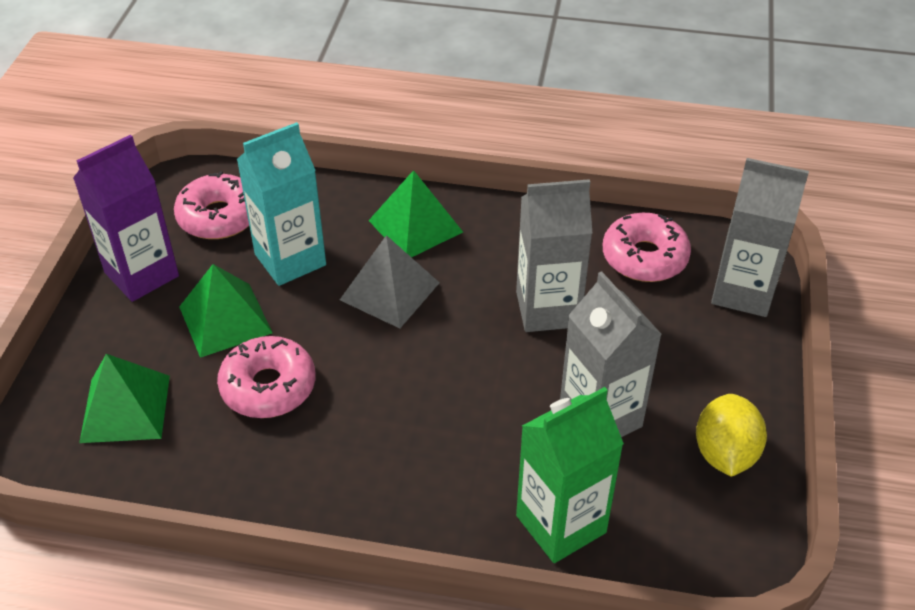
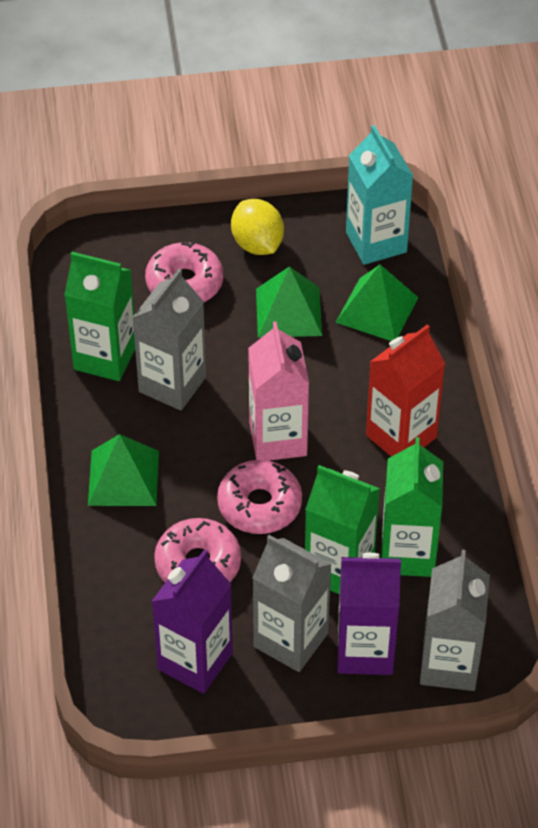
green carton: [516,387,624,563] = 1 -> [64,252,135,381] [305,465,380,594] [381,437,443,577] = 3
grey pyramid: [340,235,440,328] = 1 -> none = 0
pink carton: none = 0 -> [248,321,309,461] = 1
purple carton: [73,135,179,302] = 1 -> [151,549,233,694] [337,553,401,675] = 2
red carton: none = 0 -> [366,324,445,457] = 1

